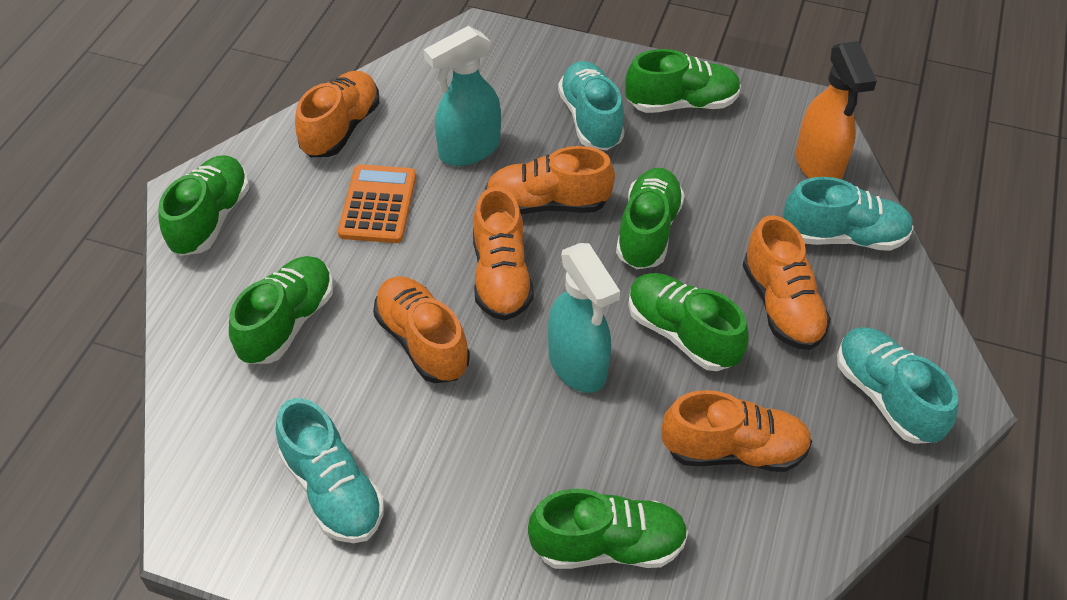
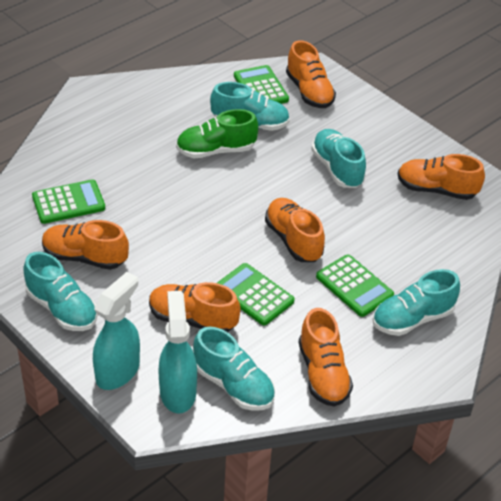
green calculator: none = 0 -> [32,179,105,224] [217,263,295,325] [234,65,289,104] [316,254,394,317] = 4
green shoe: [158,156,249,256] [229,256,333,364] [528,489,688,569] [616,168,685,269] [625,49,741,113] [628,273,748,371] = 6 -> [176,109,258,158] = 1
orange calculator: [338,164,416,243] = 1 -> none = 0
orange spray bottle: [796,41,877,180] = 1 -> none = 0
turquoise shoe: [276,398,384,543] [558,61,625,150] [783,177,914,251] [837,327,958,444] = 4 -> [23,252,98,331] [193,327,275,411] [210,82,290,131] [311,129,366,188] [372,269,460,336] = 5

